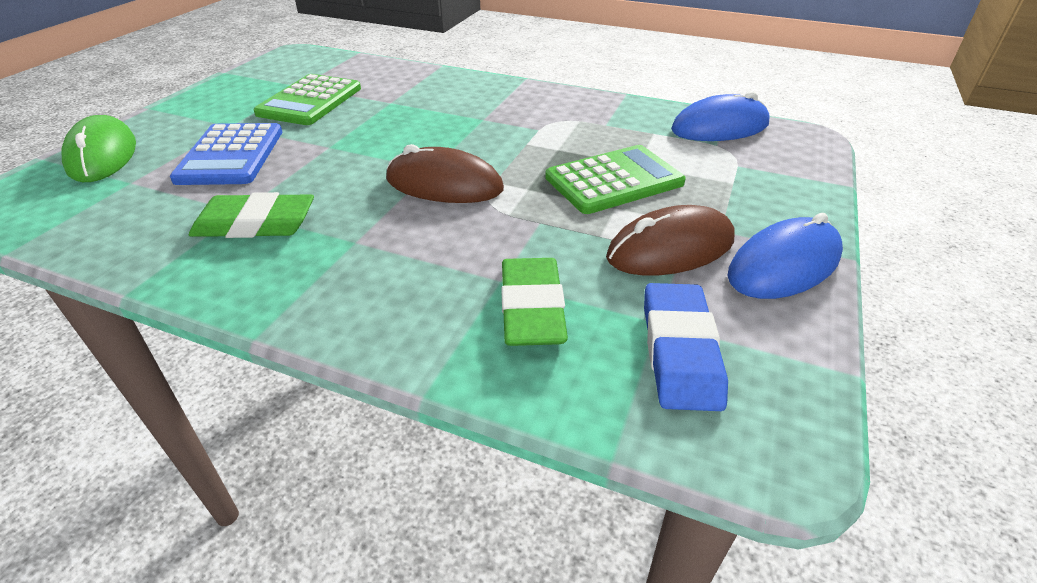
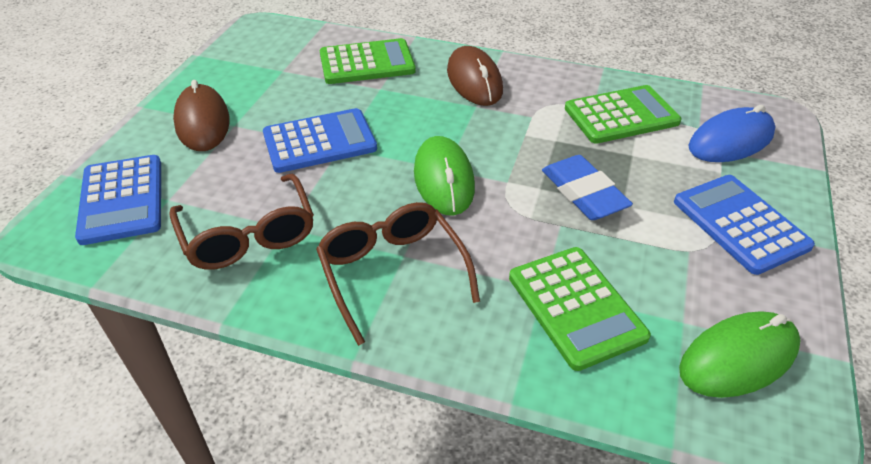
blue calculator: [170,123,282,185] = 1 -> [75,155,161,245] [263,108,377,173] [674,175,815,275] = 3
blue mouse: [671,91,770,141] [727,213,843,299] = 2 -> [689,105,776,162] = 1
brown glasses: none = 0 -> [169,174,314,270] [316,202,480,346] = 2
green calculator: [253,74,361,125] [545,145,686,214] = 2 -> [320,38,416,84] [509,247,651,371] [565,85,681,144] = 3
green eraser: [189,192,314,238] [501,258,568,346] = 2 -> none = 0
green mouse: [62,115,136,182] = 1 -> [414,136,475,216] [679,311,801,398] = 2

